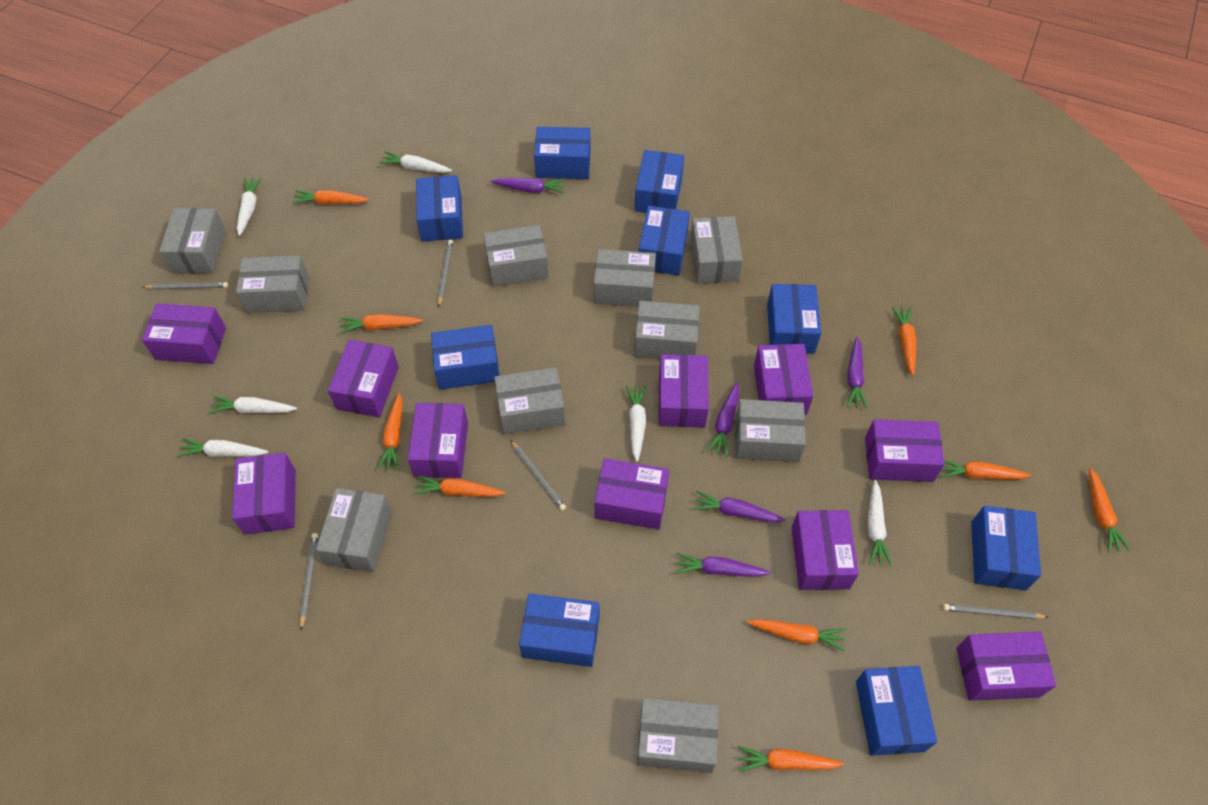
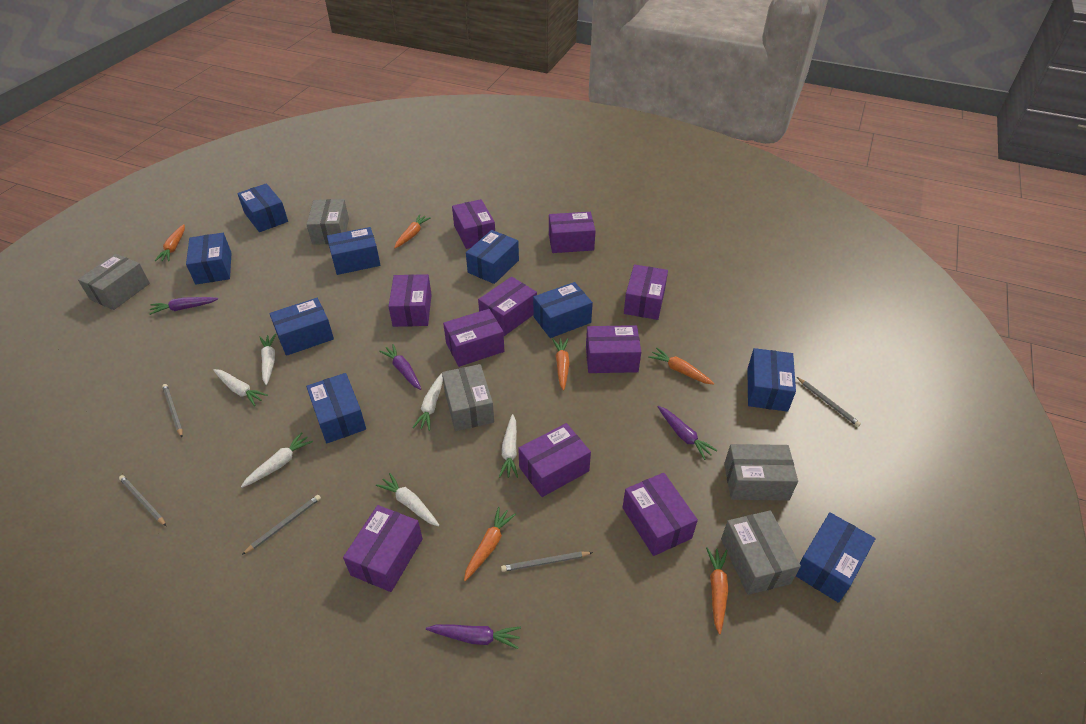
grey box: [159,208,226,273] [236,255,309,313] [316,488,392,572] [483,225,549,287] [494,367,565,435] [594,249,656,307] [635,301,699,359] [637,698,719,773] [690,216,743,284] [735,399,806,462] = 10 -> [78,254,150,310] [306,199,349,245] [442,364,494,431] [721,510,801,595] [724,444,798,501] = 5
orange carrot: [292,190,369,205] [339,314,423,334] [377,393,403,470] [414,475,506,497] [738,746,844,772] [747,619,846,651] [892,307,916,376] [940,460,1031,480] [1089,467,1131,553] = 9 -> [155,224,185,261] [394,214,431,248] [464,506,516,581] [552,338,570,390] [648,348,714,385] [706,547,728,635] = 6
purple carrot: [490,178,566,194] [675,552,771,577] [693,491,786,523] [707,382,740,457] [847,337,868,409] = 5 -> [149,297,218,315] [379,344,421,390] [426,624,521,649] [658,406,718,460] = 4

